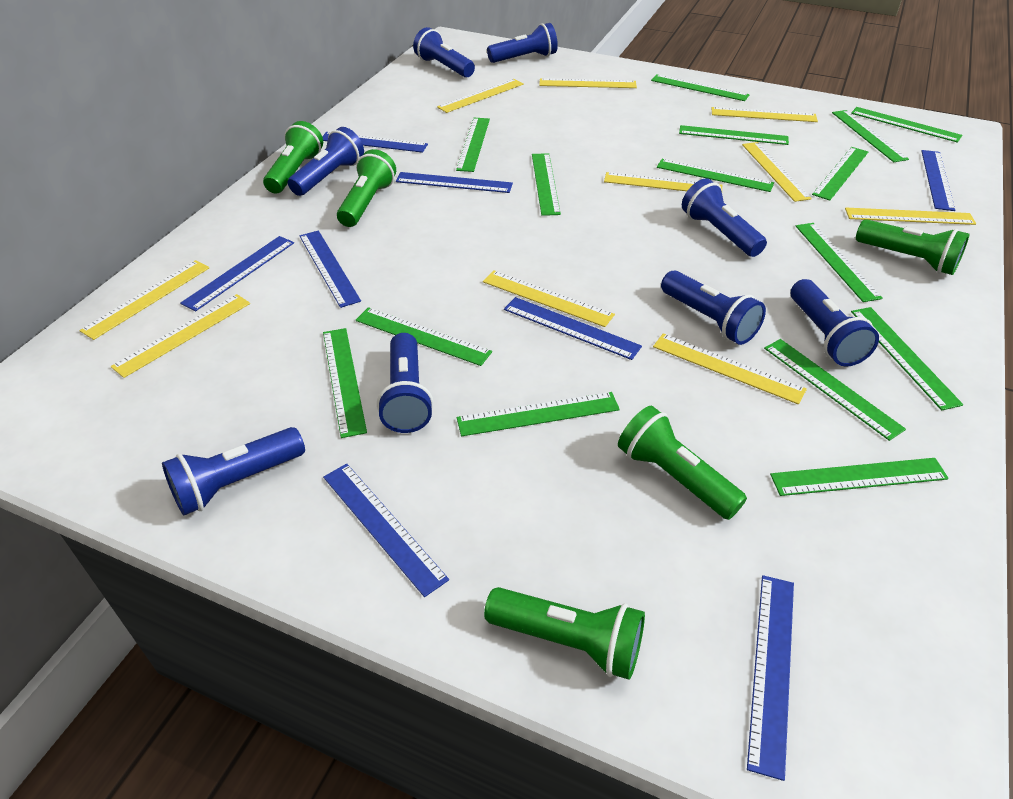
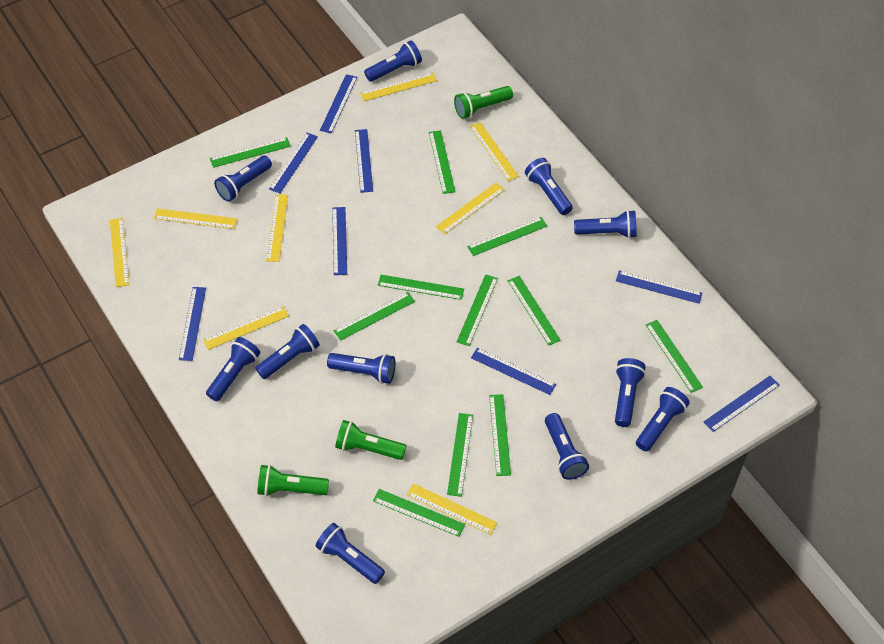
blue flashlight: [162,427,305,515] [288,127,364,196] [377,333,434,433] [413,27,475,77] [487,23,558,63] [661,270,766,345] [682,178,767,257] [791,279,879,367] = 8 -> [206,337,260,401] [214,156,272,202] [255,324,320,379] [316,523,385,584] [327,353,395,384] [364,40,422,82] [525,158,573,215] [545,413,589,480] [574,210,637,238] [615,358,646,427] [636,387,690,452] = 11
green flashlight: [263,121,323,194] [337,149,396,227] [484,587,645,680] [618,406,747,520] [856,219,970,275] = 5 -> [257,465,329,496] [335,420,406,460] [454,86,513,119] = 3
green ruler: [323,328,367,438] [356,307,492,366] [456,118,490,172] [457,392,620,436] [532,153,561,216] [651,74,750,101] [657,159,774,192] [679,125,789,145] [764,339,906,441] [770,458,949,496] [796,223,883,302] [812,147,868,201] [832,110,909,162] [851,107,962,143] [851,307,963,410] = 15 -> [210,137,291,168] [334,292,415,341] [373,489,465,537] [378,275,464,300] [429,130,456,194] [447,413,473,497] [457,274,498,346] [467,217,547,256] [489,394,511,476] [508,276,561,346] [646,320,703,393] = 11
yellow ruler: [79,260,209,340] [111,294,250,378] [437,79,524,113] [483,270,615,327] [539,78,637,88] [604,172,722,191] [653,333,807,405] [711,107,818,122] [742,142,812,202] [845,208,976,225] = 10 -> [110,218,130,287] [154,208,237,229] [203,306,289,350] [266,194,288,262] [360,72,437,101] [406,483,497,535] [436,183,505,234] [469,122,519,181] = 8

